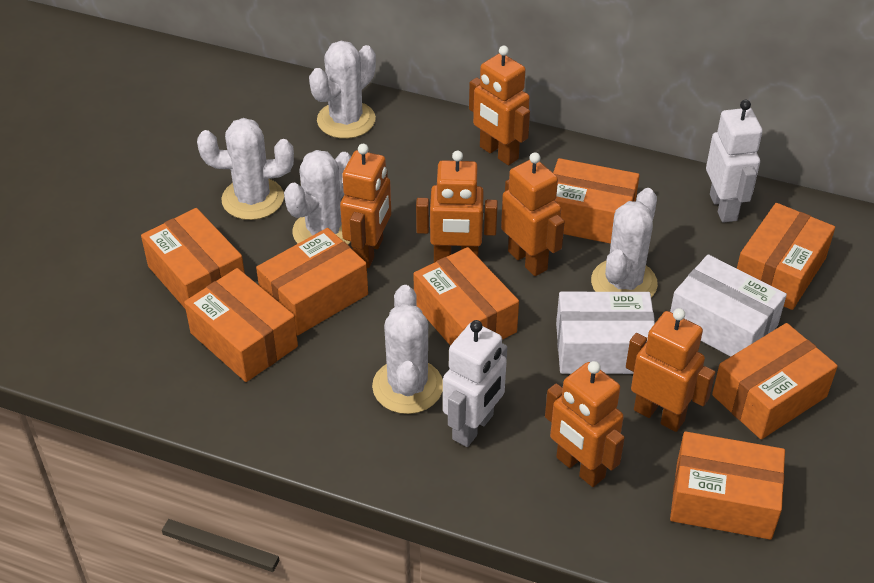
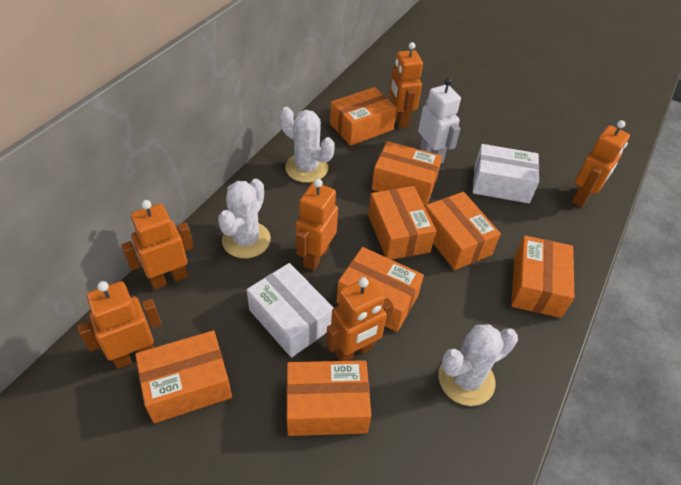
white cactus: [197,118,294,220] [284,150,351,245] [309,41,376,139] [372,285,443,414] [591,188,658,298] = 5 -> [218,179,271,258] [280,107,335,183] [438,324,518,406] = 3
white robot: [443,320,507,447] [706,100,763,223] = 2 -> [418,78,461,163] = 1

